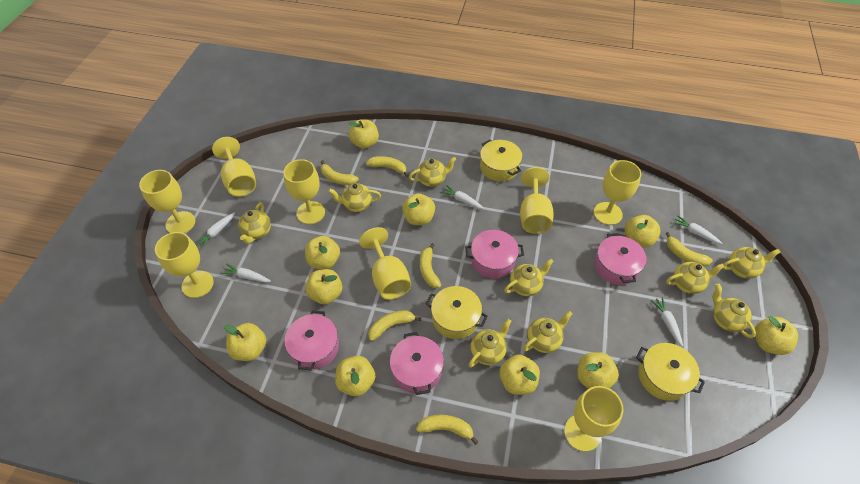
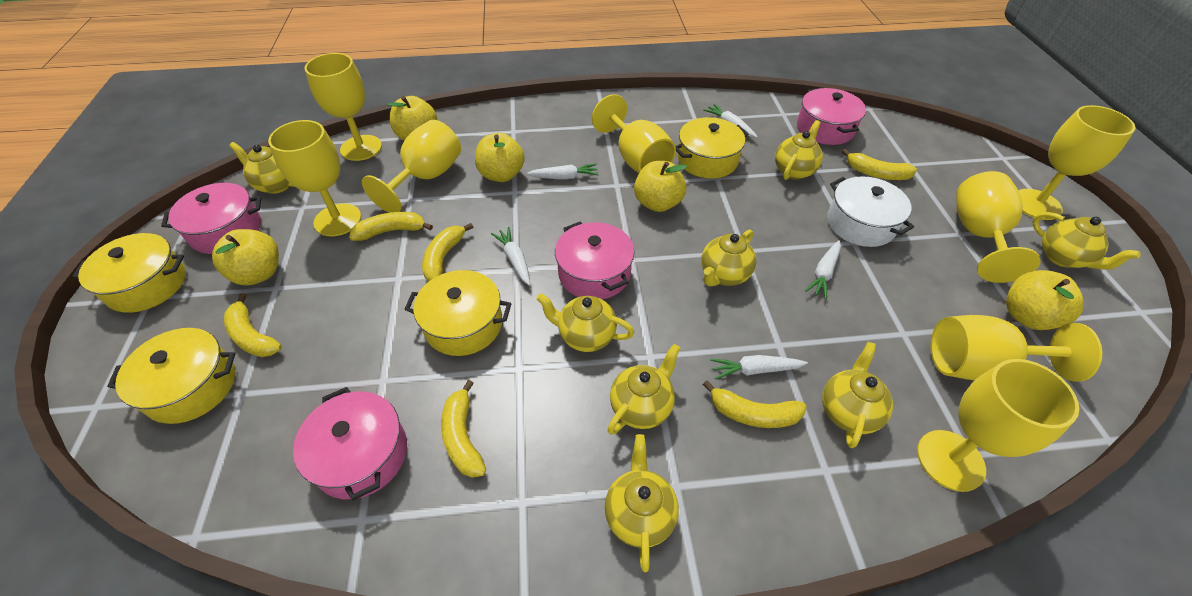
white pot: none = 0 -> [827,176,914,247] = 1
yellow apple: [224,323,266,361] [305,236,340,269] [305,269,342,304] [335,356,376,397] [348,119,379,149] [402,193,435,225] [499,354,540,395] [577,352,619,388] [625,215,660,248] [755,316,798,355] = 10 -> [212,229,279,285] [388,96,437,140] [475,133,525,182] [634,161,687,212] [1006,270,1083,330] = 5
yellow pot: [426,286,488,339] [480,140,522,181] [636,343,705,401] = 3 -> [73,233,186,313] [107,328,235,424] [405,270,512,356] [675,117,748,178] = 4
yellow teapot: [239,202,271,244] [328,183,381,212] [409,157,456,187] [469,319,511,368] [504,259,554,296] [523,311,572,353] [666,262,725,294] [713,284,756,338] [723,247,781,279] = 9 -> [229,142,295,194] [536,293,634,352] [605,434,679,572] [608,344,680,435] [701,230,756,286] [775,120,823,180] [822,342,893,448] [1032,212,1141,270] = 8

